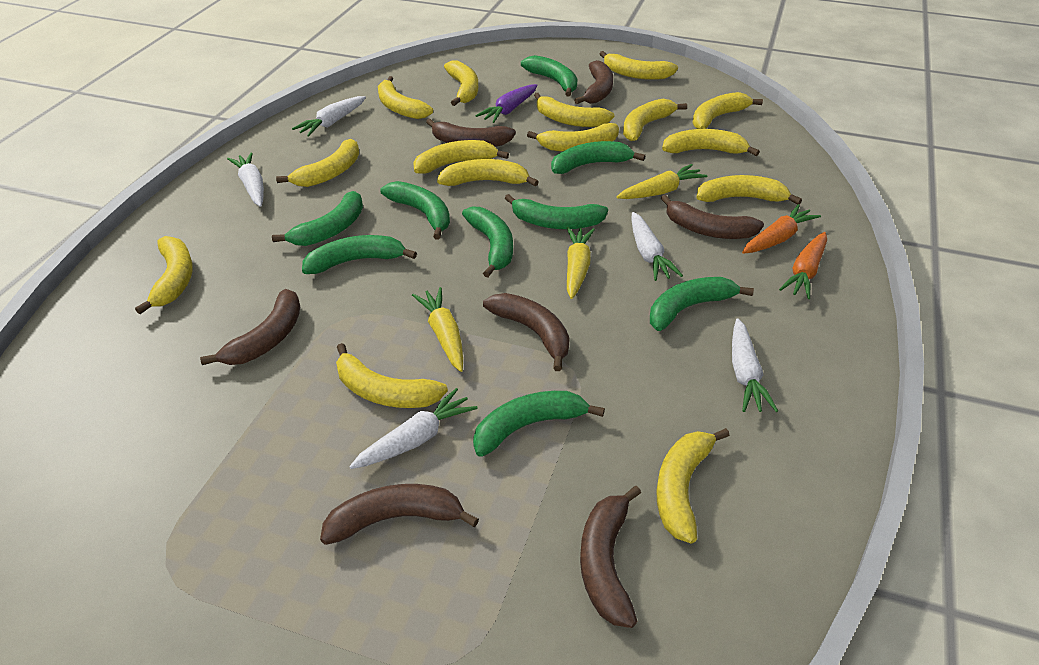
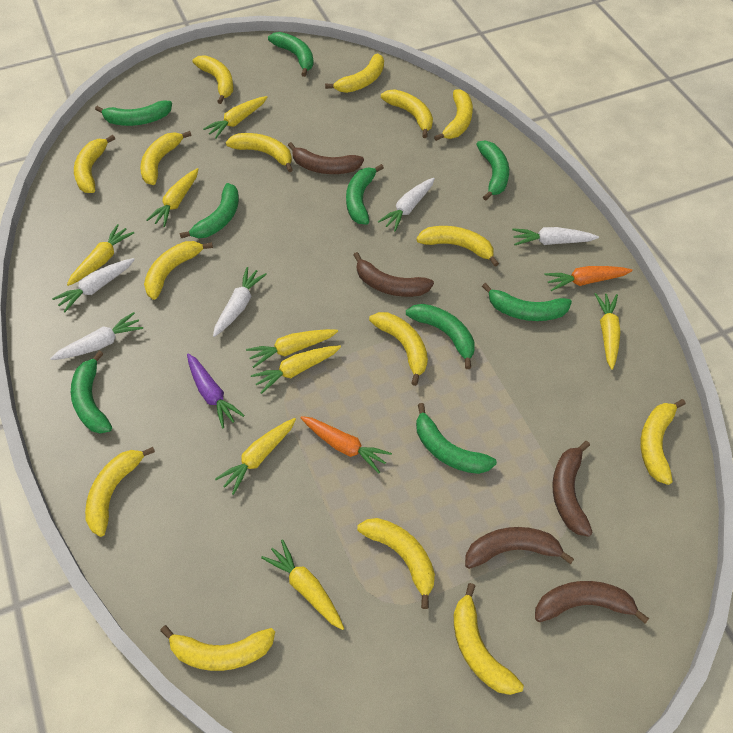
brown banana: [200,289,300,365] [320,484,479,545] [426,119,516,147] [483,293,570,371] [574,60,613,104] [580,486,641,628] [661,194,764,239] = 7 -> [288,142,364,174] [353,252,434,297] [465,527,574,569] [535,581,649,623] [553,441,593,537] = 5
yellow carrot: [412,287,463,372] [567,227,595,299] [617,164,708,199] = 3 -> [67,224,134,286] [146,168,198,227] [203,96,267,139] [215,418,296,495] [246,329,338,368] [251,345,341,394] [261,539,344,630] [595,293,621,369] = 8

